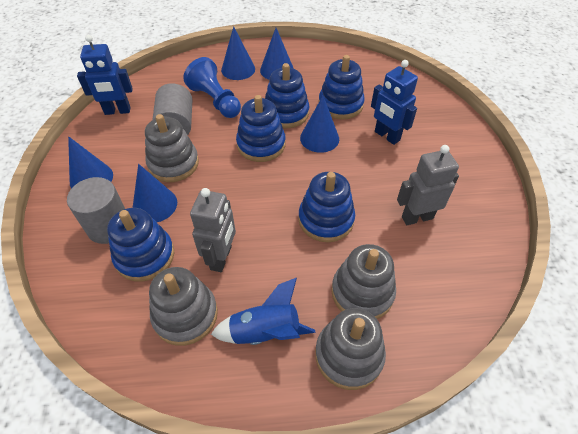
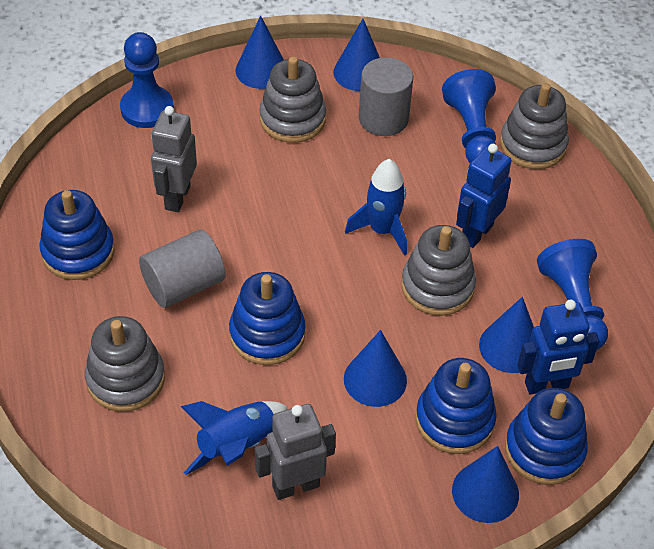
blue pawn: [183,57,241,118] = 1 -> [120,32,174,128] [442,69,496,163] [537,239,608,350] = 3
blue rocket: [211,278,315,345] = 1 -> [180,401,288,475] [345,159,407,256] = 2
blue stacking toy: [107,208,174,282] [236,95,285,162] [265,63,309,128] [298,172,355,242] [319,55,365,120] = 5 -> [39,190,115,280] [229,272,306,365] [416,358,497,454] [505,388,588,485] = 4

